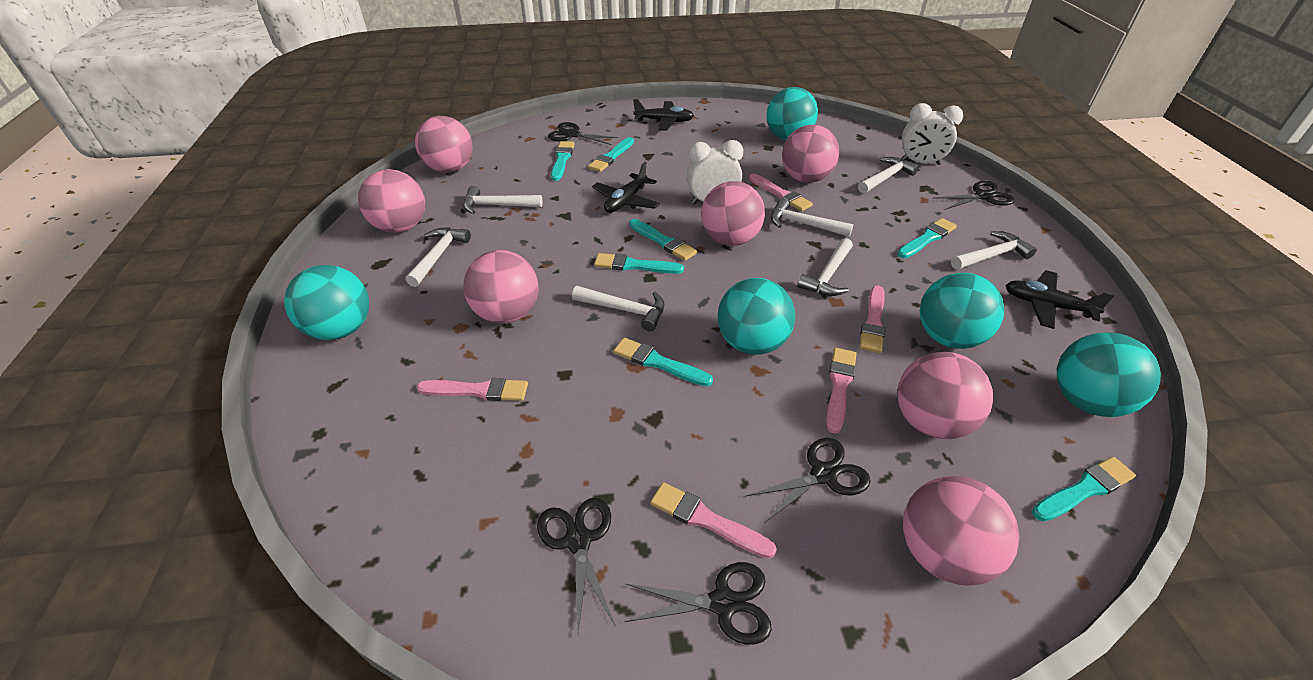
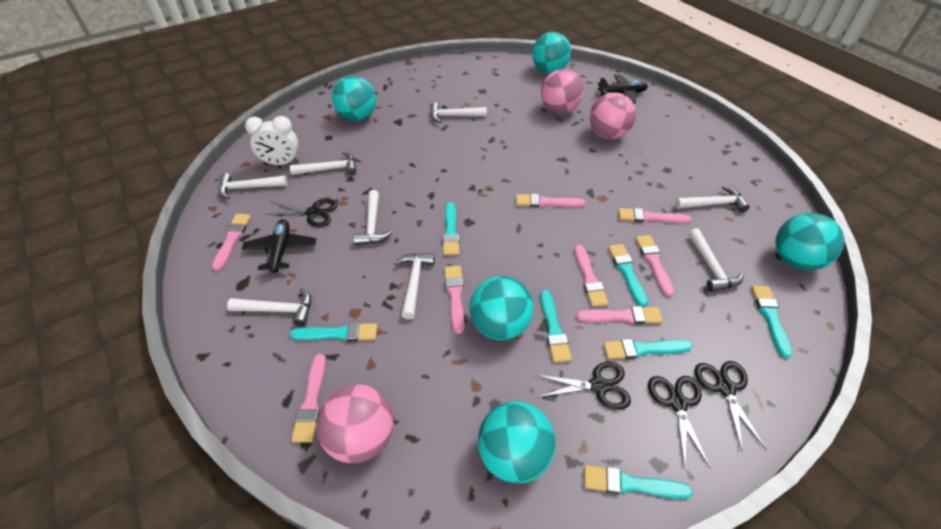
black plane: [592,162,660,213] [633,99,694,131] [1005,270,1115,329] = 3 -> [242,219,316,273] [598,74,648,104] = 2
black scissors: [537,498,615,633] [548,122,618,145] [624,562,772,645] [746,438,871,523] [933,181,1015,210] = 5 -> [264,199,338,227] [536,362,631,410] [648,376,711,469] [695,361,767,450] = 4
pink ball: [358,169,425,233] [415,116,472,173] [463,250,538,324] [701,181,765,246] [782,125,839,183] [897,352,993,439] [903,476,1020,586] = 7 -> [316,384,394,463] [541,69,584,114] [589,93,636,139] = 3
pink brush: [416,378,528,401] [650,482,777,558] [749,174,813,211] [826,348,856,434] [859,285,886,353] = 5 -> [212,214,251,271] [291,354,326,443] [444,266,464,334] [516,194,586,207] [574,245,609,307] [576,306,663,324] [618,208,692,224] [635,235,674,297] = 8
white clock: [687,140,743,204] [902,103,963,165] = 2 -> [245,116,299,165] = 1
white hammer: [405,227,471,287] [463,186,542,214] [572,286,665,331] [771,198,853,237] [797,238,853,296] [858,157,919,193] [951,231,1037,270] = 7 -> [218,173,287,199] [227,288,311,326] [290,152,356,175] [353,190,393,245] [394,253,435,319] [430,102,487,123] [675,185,750,213] [688,228,744,292] = 8

